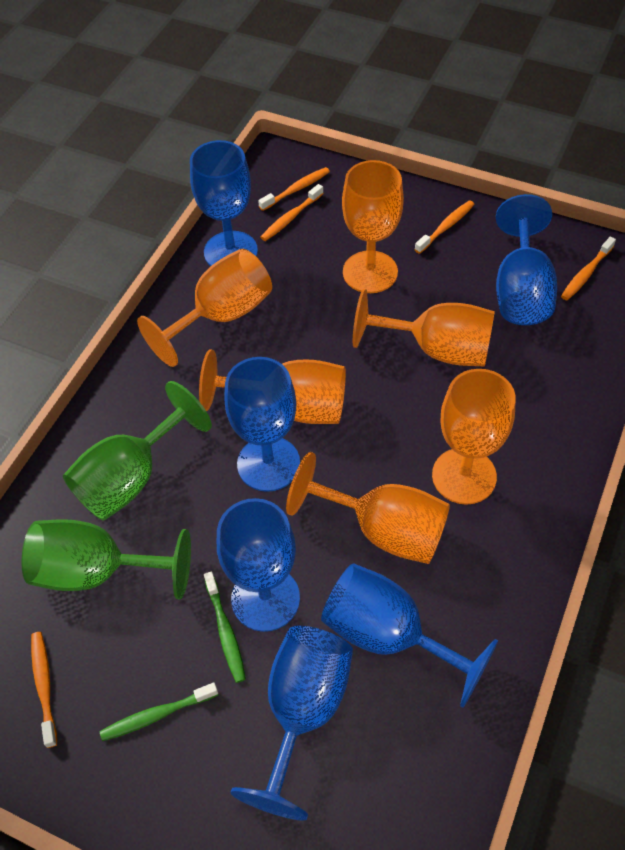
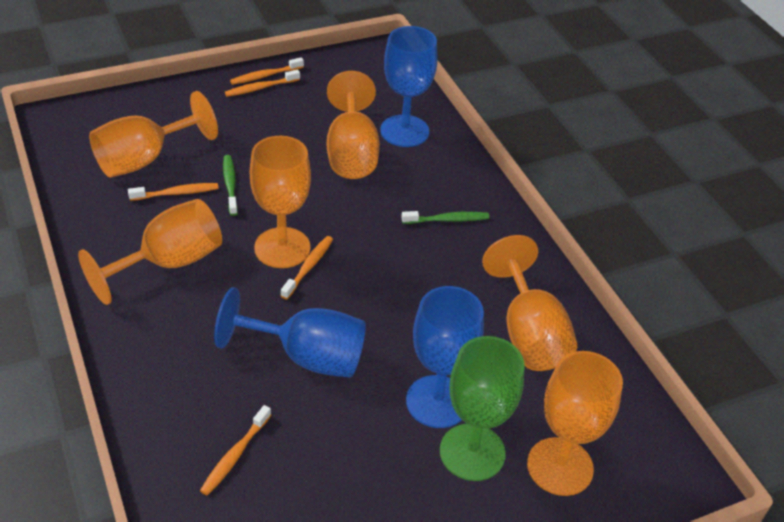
blue goblet: [190,140,258,266] [217,498,300,632] [224,357,300,492] [230,626,353,821] [321,563,498,708] [496,194,557,325] = 6 -> [214,287,366,378] [380,26,437,147] [406,286,484,428] = 3
green goblet: [21,519,191,599] [63,381,212,521] = 2 -> [440,336,525,481] = 1

